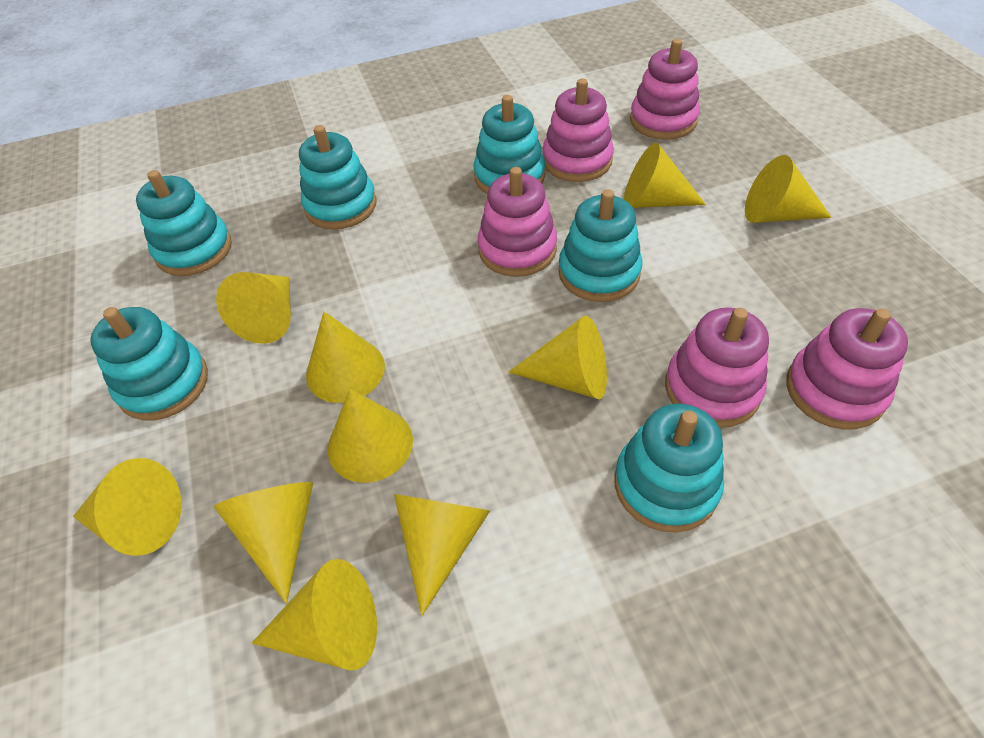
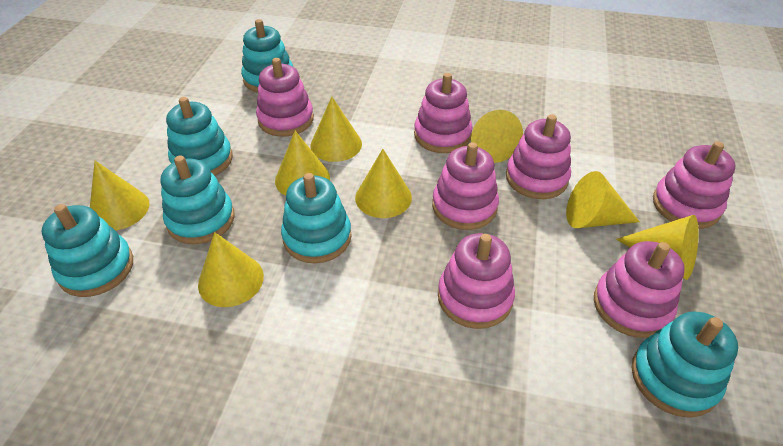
pink stacking toy: [478,167,557,277] [543,78,614,182] [630,39,700,140] [665,308,769,428] [786,308,908,430] = 5 -> [256,58,314,137] [414,73,473,153] [432,142,499,230] [438,233,515,329] [506,114,571,199] [594,241,685,338] [653,141,736,229] = 7
yellow cone: [73,458,182,556] [214,482,313,604] [216,272,291,344] [252,559,377,671] [306,312,385,403] [328,389,413,483] [394,494,490,616] [508,315,607,399] [624,143,706,208] [745,155,832,223] = 10 -> [90,161,149,231] [198,232,264,307] [275,131,330,196] [310,97,362,162] [355,149,412,218] [471,110,523,163] [566,171,640,228] [616,215,699,280] = 8

